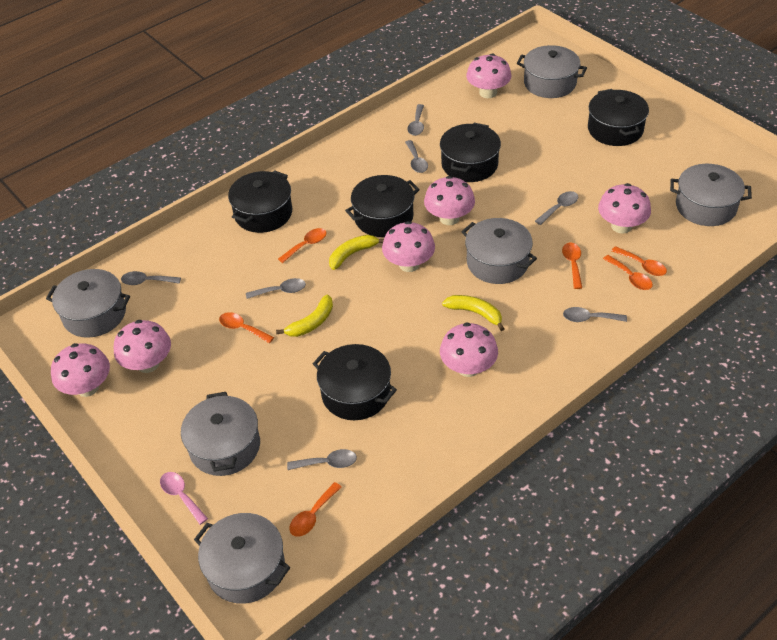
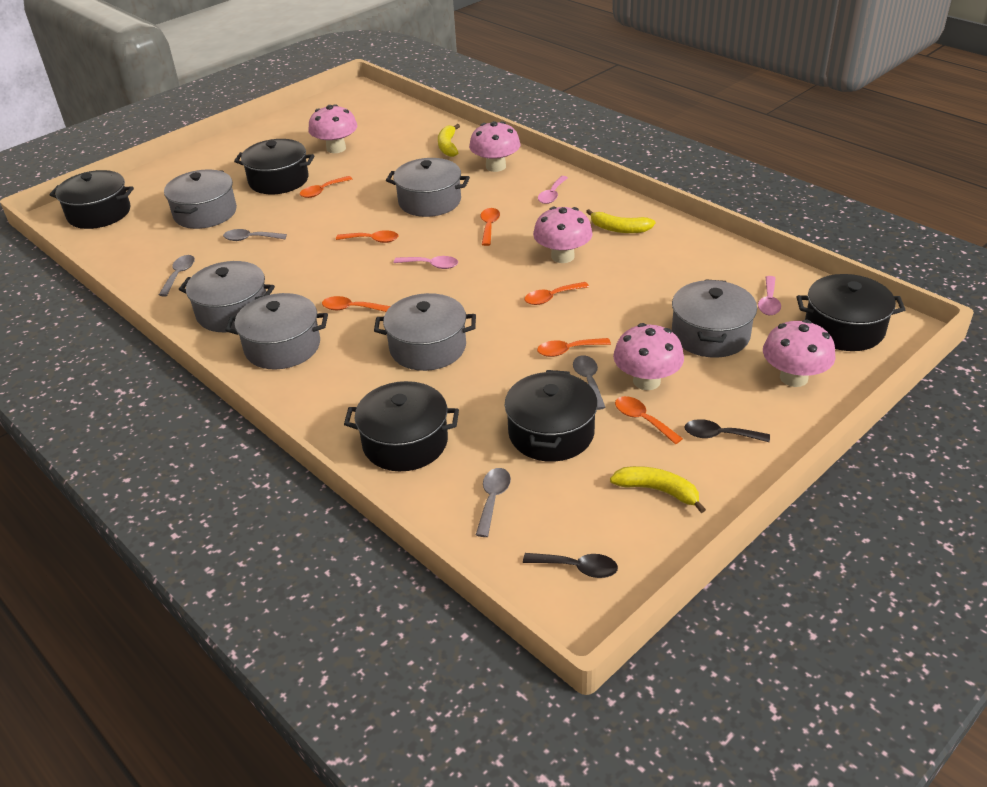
black spoon: none = 0 -> [523,553,618,578] [685,419,770,442] = 2
grey spoon: [121,271,181,285] [246,278,306,299] [287,449,357,470] [405,140,428,173] [407,104,424,136] [535,191,578,225] [563,307,627,322] = 7 -> [159,255,195,297] [223,229,287,241] [476,468,511,537] [573,355,606,410] = 4
orange spoon: [219,312,274,343] [278,228,327,263] [289,482,342,537] [562,242,582,289] [603,255,653,290] [611,246,667,276] = 6 -> [300,176,352,198] [322,296,391,312] [336,230,398,243] [481,208,500,246] [524,282,589,305] [537,338,611,357] [615,396,683,444] = 7
pink mushroom: [51,343,110,397] [114,320,171,373] [382,221,435,272] [424,176,475,225] [440,322,498,377] [466,54,511,98] [598,183,651,234] = 7 -> [308,104,357,153] [469,121,521,172] [533,206,593,263] [613,323,684,390] [763,320,836,387] = 5
pink spoon: [160,472,208,525] = 1 -> [394,256,458,269] [538,176,568,204] [758,276,781,315] = 3

